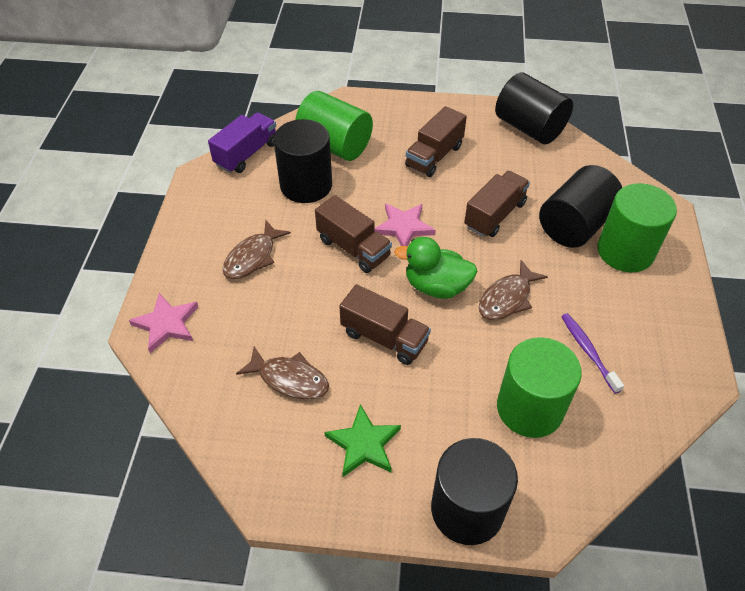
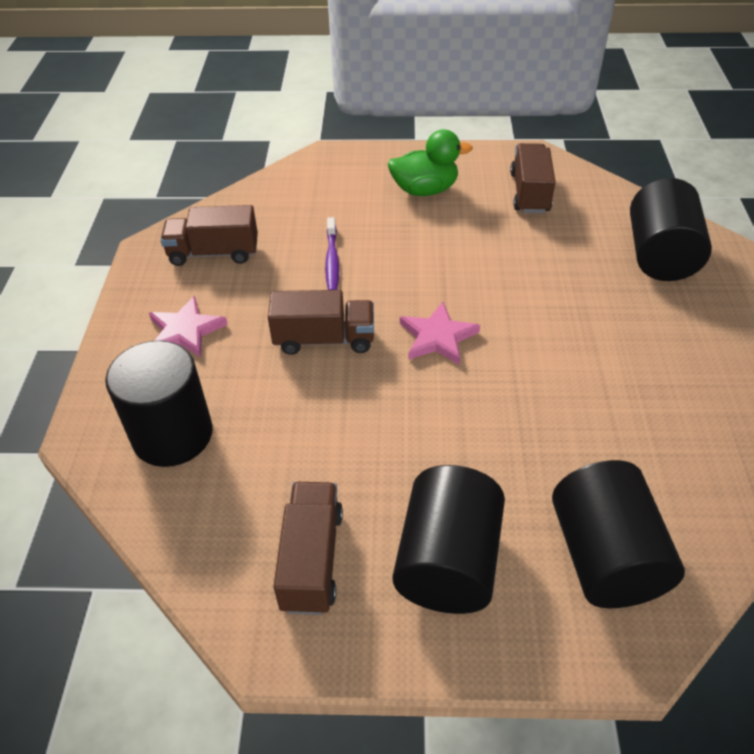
brown fish: [223,220,291,279] [236,346,329,400] [479,260,548,320] = 3 -> none = 0
green cylinder: [295,91,373,161] [497,337,582,438] [597,183,677,272] = 3 -> none = 0
green star: [324,404,401,477] = 1 -> none = 0
purple truck: [208,112,276,173] = 1 -> none = 0

